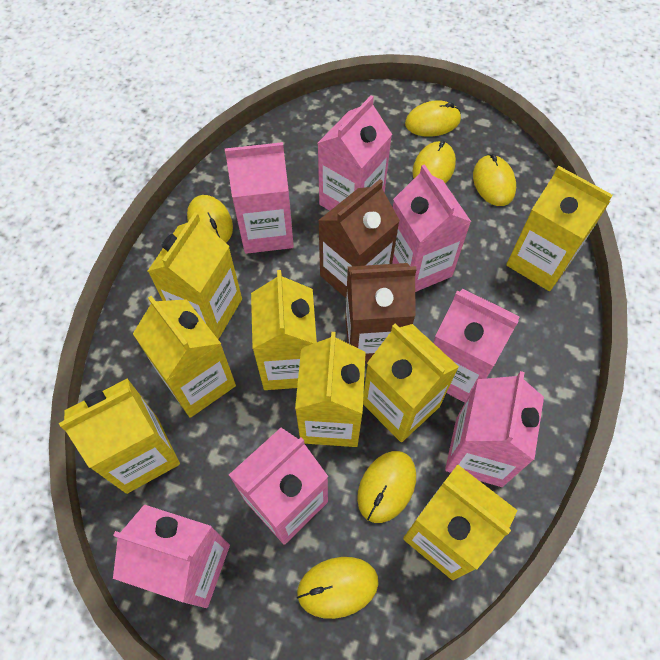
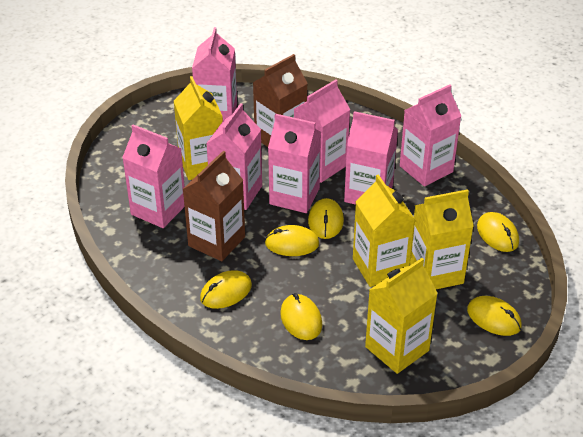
yellow carton: [59,378,180,494] [133,296,236,418] [148,212,242,340] [251,270,317,390] [295,332,366,447] [363,324,459,442] [403,464,518,580] [506,166,613,291] = 8 -> [174,76,223,180] [353,174,415,287] [365,258,438,374] [410,189,474,289] = 4

